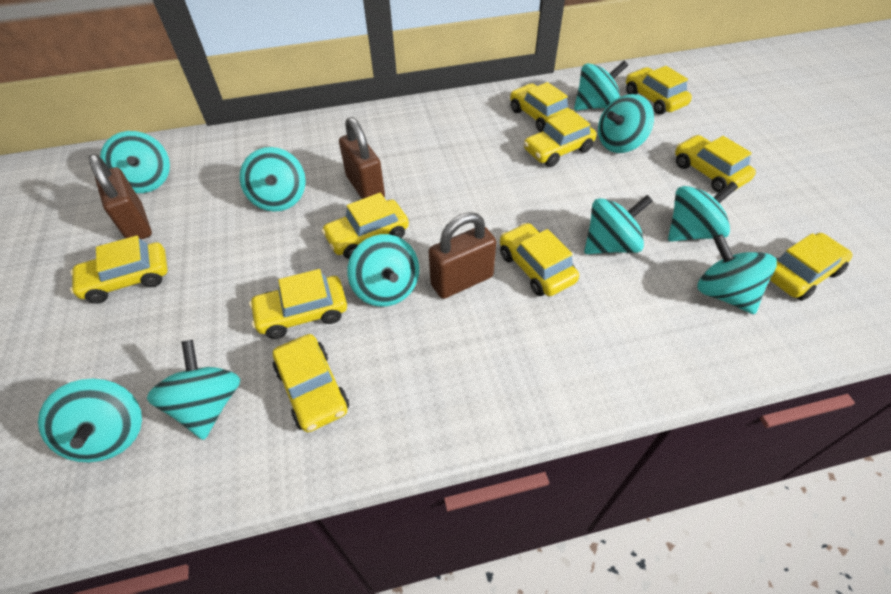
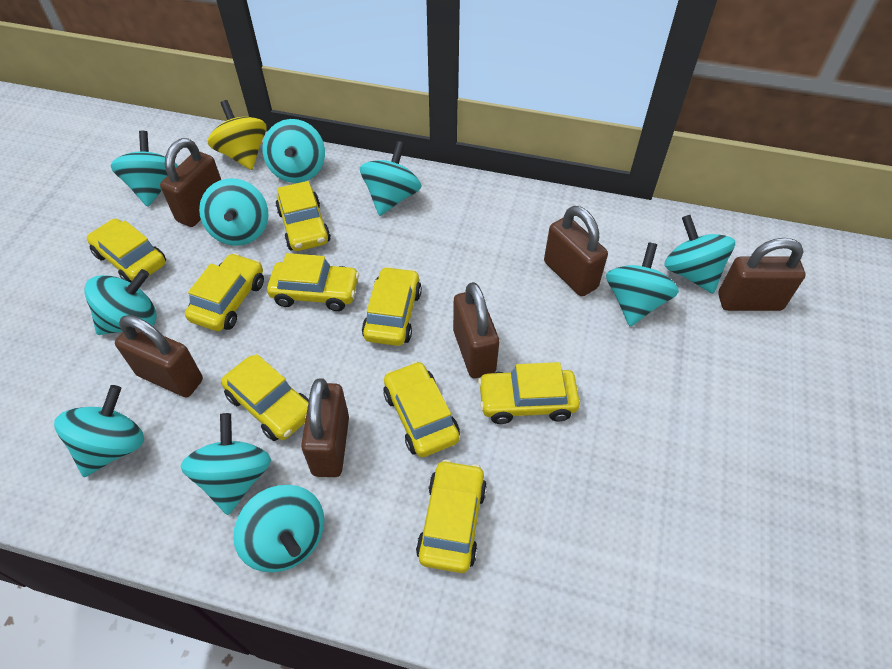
brown padlock: [88,154,152,240] [339,117,385,199] [429,212,496,299] = 3 -> [115,315,203,398] [160,138,221,227] [301,378,349,477] [453,282,499,378] [544,206,608,296] [718,238,805,311] = 6
yellow car: [70,236,168,304] [249,269,347,339] [273,334,349,432] [321,193,409,259] [500,223,579,296] [510,82,571,132] [524,110,597,167] [626,66,692,114] [675,135,756,192] [770,233,853,301] = 10 -> [87,218,166,283] [185,253,264,331] [221,354,309,441] [267,253,359,311] [276,181,331,251] [362,266,422,346] [383,361,460,457] [416,459,487,573] [478,362,580,424] = 9
yellow spinning top: none = 0 -> [208,100,267,170] = 1

